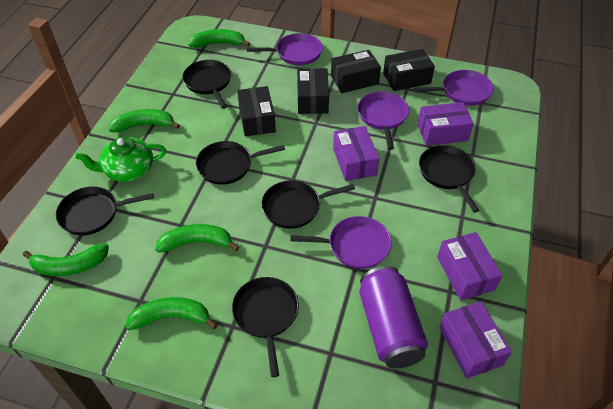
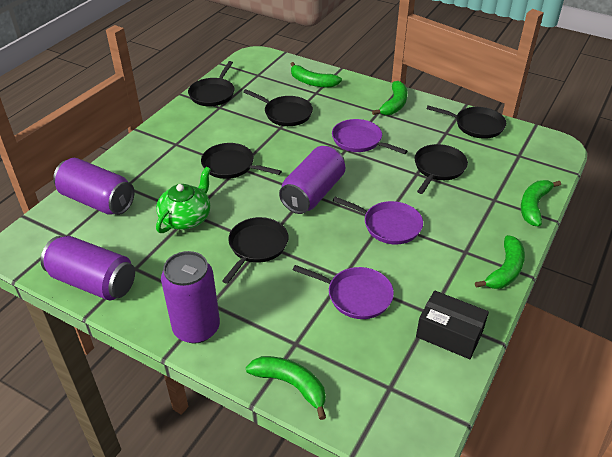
black box: [237,86,276,137] [297,68,329,114] [331,50,381,93] [383,49,435,91] = 4 -> [416,290,489,359] = 1
purple box: [333,126,379,181] [418,102,474,146] [437,232,502,300] [439,301,512,379] = 4 -> none = 0
purple can: [359,266,428,369] = 1 -> [41,236,135,301] [53,158,134,215] [161,251,220,344] [279,146,345,214] = 4
purple pan: [247,33,323,65] [290,216,391,269] [358,91,409,150] [414,70,494,105] = 4 -> [293,265,394,319] [332,119,407,154] [333,197,423,244] = 3

